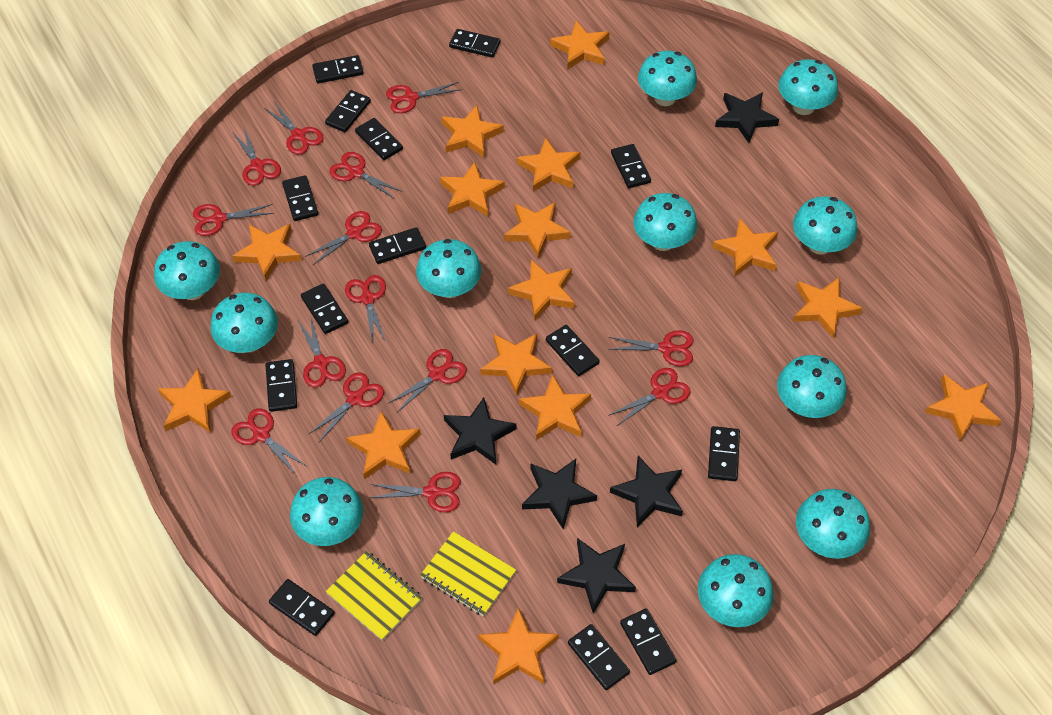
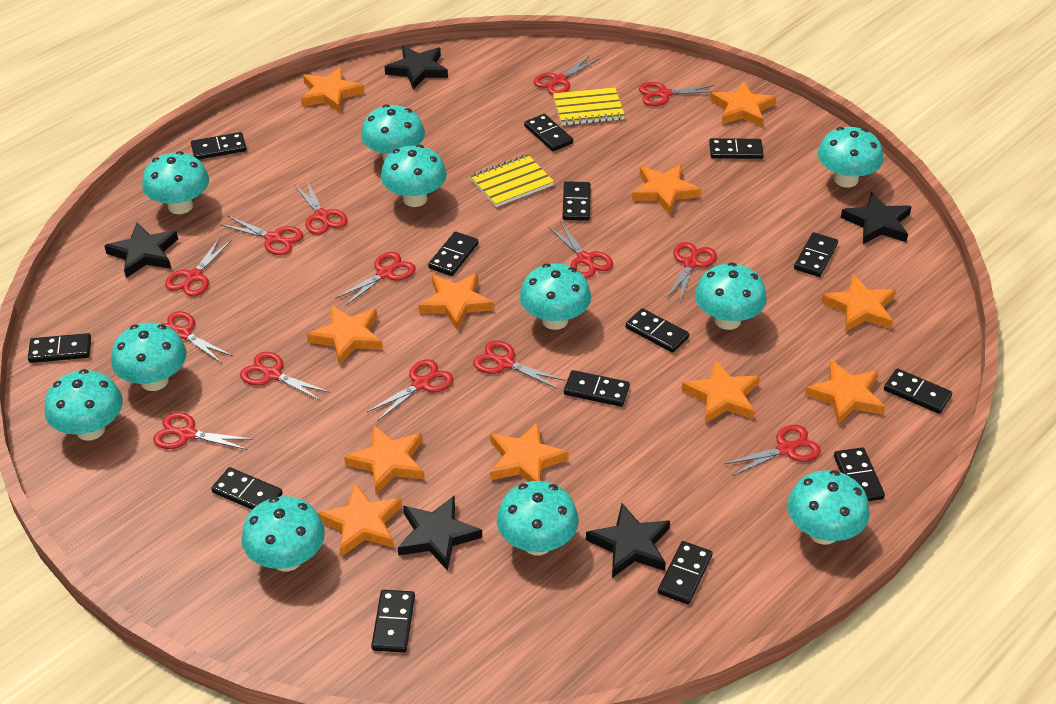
orange star: [158,368,231,433] [232,224,302,281] [346,411,421,479] [440,162,505,217] [442,105,504,158] [478,607,559,685] [480,333,552,396] [504,202,571,259] [508,260,575,320] [516,138,580,192] [519,374,591,440] [550,21,610,70] [712,218,778,276] [793,277,863,338] [925,374,1001,441] = 15 -> [301,67,364,113] [307,305,383,366] [318,483,402,557] [344,425,424,494] [418,273,494,330] [490,422,569,482] [632,164,701,215] [681,359,760,423] [710,82,776,127] [805,360,885,425] [821,274,896,332] = 11

